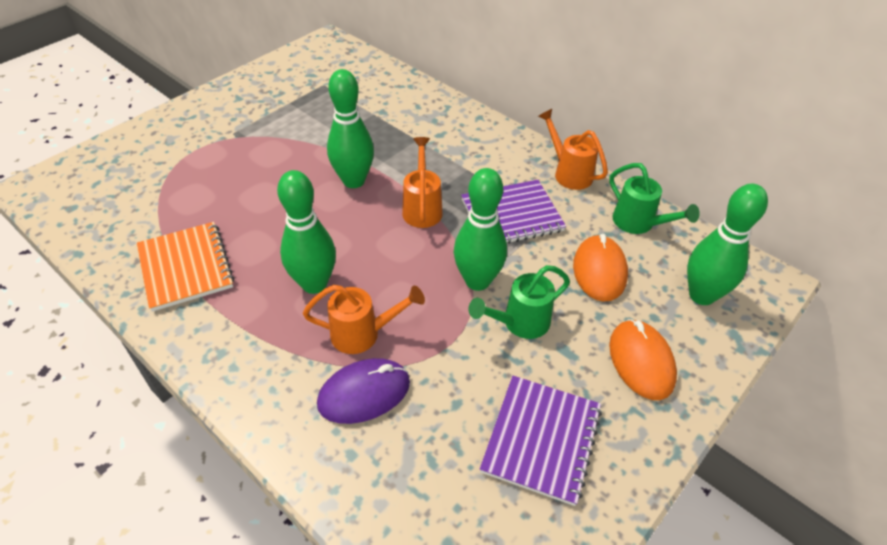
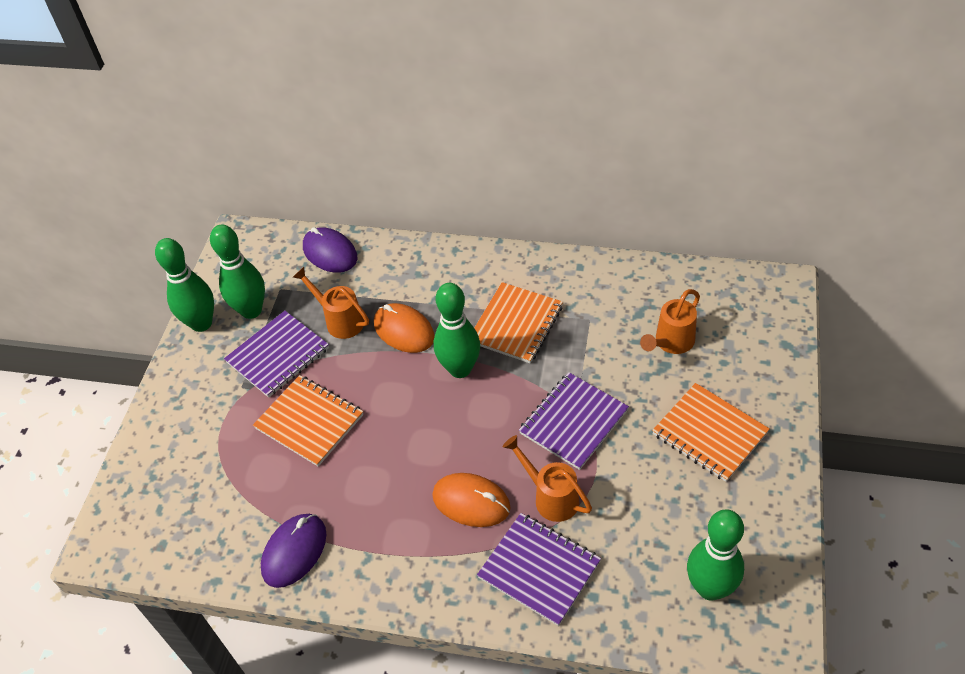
green watering can: [468,265,570,339] [609,163,700,234] = 2 -> none = 0
orange notebook: [137,222,234,312] = 1 -> [253,375,363,467] [474,282,563,363] [652,383,770,482] = 3
purple mouse: [317,358,410,424] = 1 -> [261,514,326,588] [303,227,357,273] = 2
purple notebook: [461,180,566,244] [480,375,602,506] = 2 -> [224,311,329,398] [477,513,601,626] [519,372,629,470] = 3

